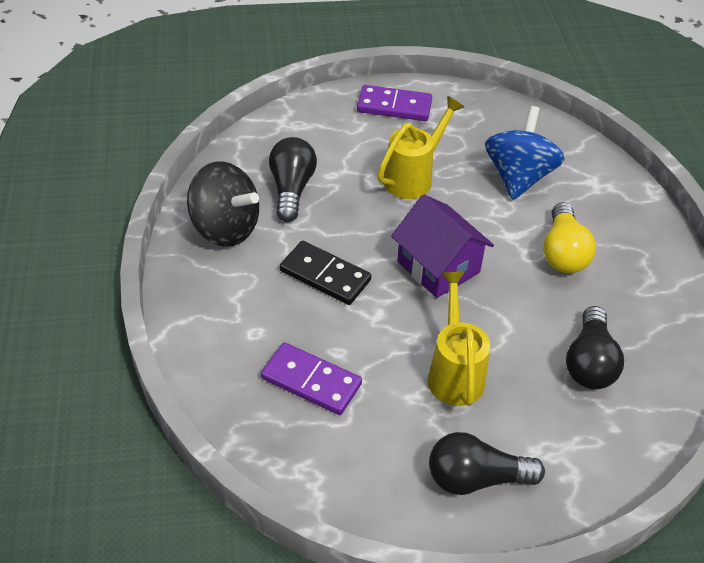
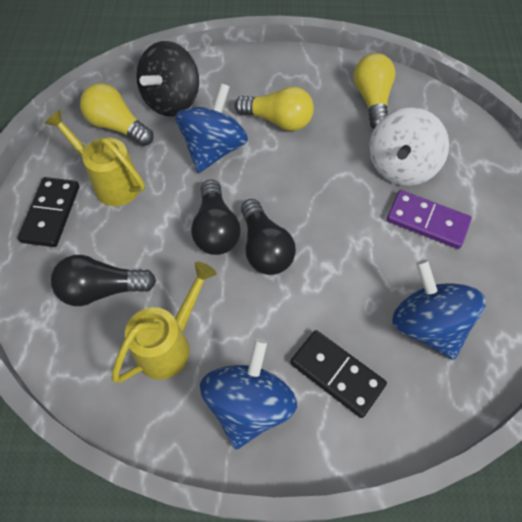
black domino: [280,241,371,305] = 1 -> [18,177,79,247] [290,330,387,418] = 2
blue spinning top: [485,106,564,200] = 1 -> [175,83,248,173] [200,338,297,449] [393,260,486,360] = 3
purple domino: [261,342,362,415] [357,85,432,121] = 2 -> [387,190,472,249] = 1
purple house: [391,194,494,298] = 1 -> none = 0
white spinning top: none = 0 -> [369,107,449,186] = 1
yellow light bulb: [543,202,596,273] = 1 -> [80,83,153,146] [235,86,314,131] [353,53,396,129] = 3

